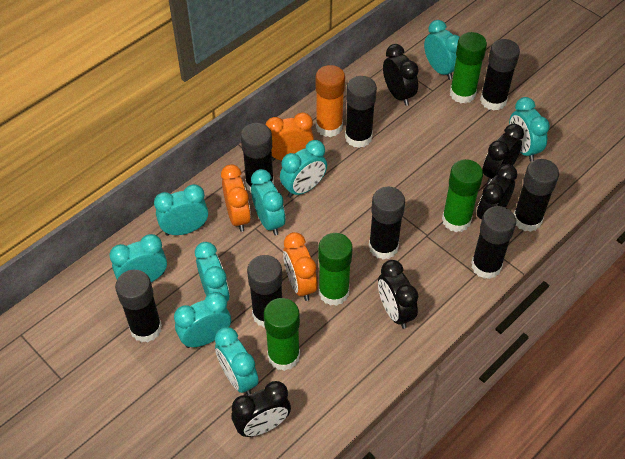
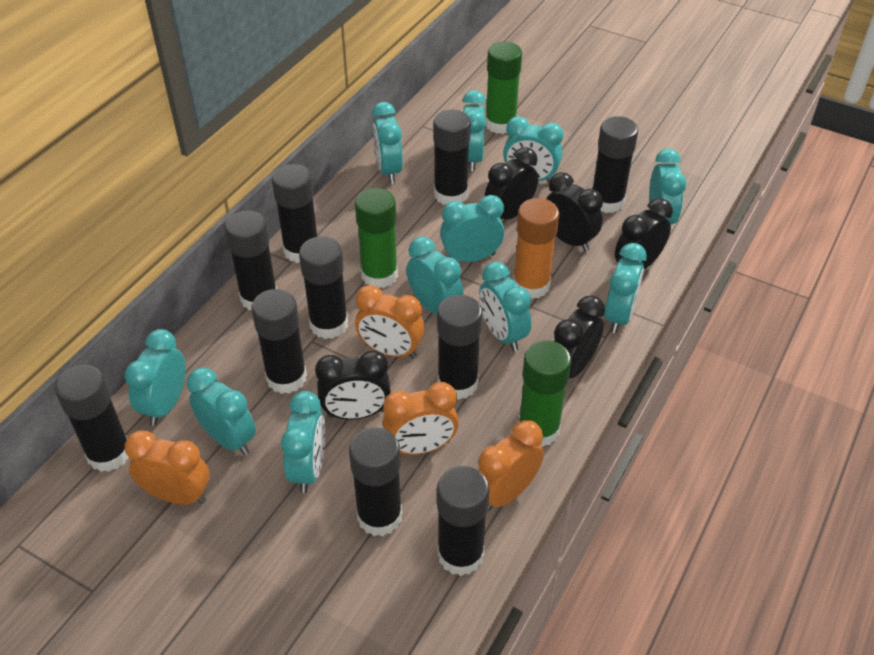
black glue stick: [115,270,162,342] [241,123,274,193] [247,255,283,328] [345,76,377,148] [369,187,405,260] [471,206,516,279] [480,39,520,111] [514,159,559,232] = 8 -> [55,365,129,472] [224,210,277,310] [251,289,307,394] [272,164,317,263] [299,236,348,339] [349,427,402,536] [433,110,471,205] [437,295,482,400] [437,466,489,576] [593,116,638,213] = 10
green glue stick: [264,298,300,371] [318,233,353,306] [442,159,483,232] [450,32,487,104] = 4 -> [355,188,398,288] [485,42,522,134] [518,340,571,447] = 3
orange clock: [221,164,251,232] [265,112,314,161] [283,232,318,301] = 3 -> [125,430,210,505] [355,285,425,359] [383,382,459,455] [478,420,544,511] = 4
turquoise clock: [109,234,167,282] [154,184,208,236] [174,292,231,348] [195,242,230,301] [215,327,259,395] [251,169,285,236] [280,140,327,198] [424,20,460,80] [509,97,550,162] = 9 -> [125,329,185,426] [187,368,256,455] [281,391,325,493] [372,102,403,183] [406,237,464,315] [440,195,504,262] [462,90,486,171] [479,261,531,351] [503,116,563,182] [604,243,647,333] [649,148,686,224] = 11

